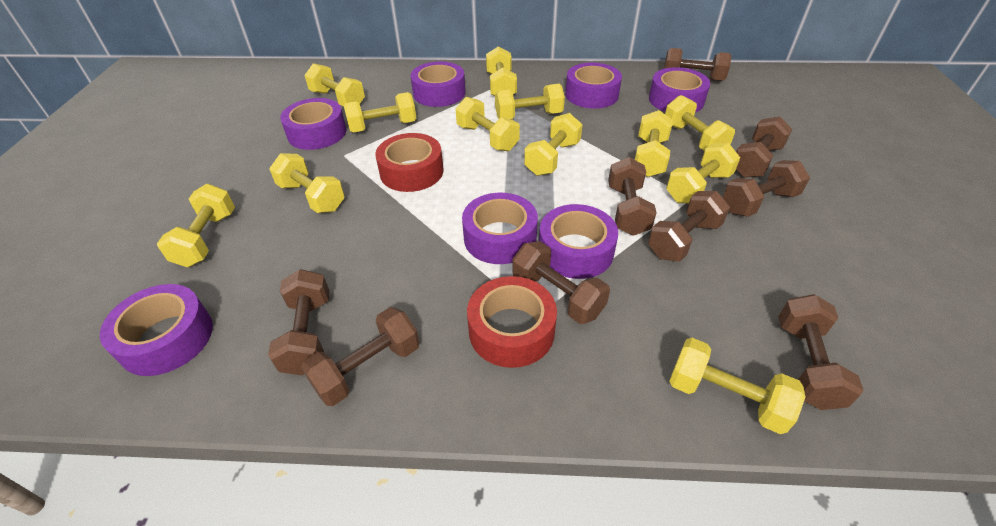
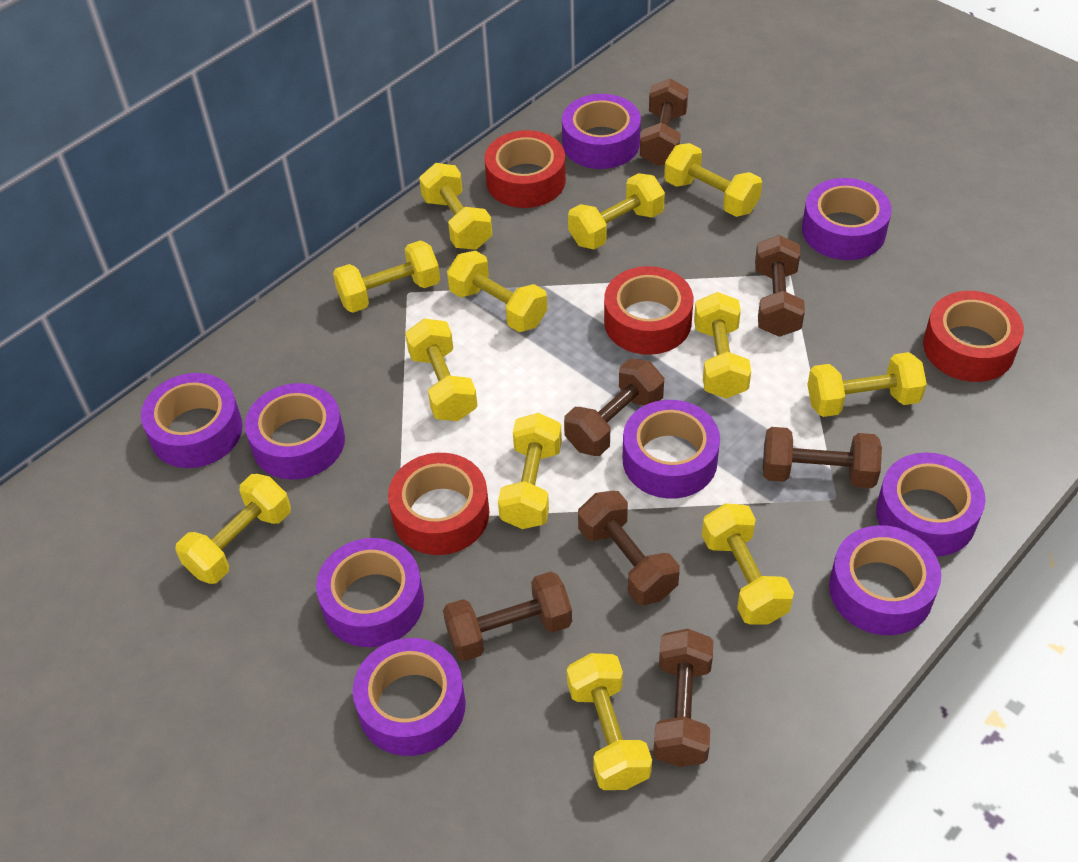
brown dumbbell: [268,269,329,375] [301,307,420,406] [512,241,610,324] [608,157,657,236] [648,191,730,262] [664,48,731,81] [723,160,810,217] [736,116,792,178] [778,294,864,410] = 9 -> [443,572,572,661] [564,359,664,456] [578,491,680,605] [640,78,688,166] [653,629,713,767] [755,235,805,337] [763,427,882,488] = 7
purple tape: [100,284,213,376] [280,98,346,150] [410,62,466,107] [462,193,538,264] [539,204,618,279] [565,63,622,108] [649,67,710,112] = 7 -> [141,373,243,468] [245,383,345,480] [316,538,424,647] [353,638,466,756] [562,94,641,169] [622,400,720,499] [802,178,891,260] [829,525,941,635] [876,452,986,557] = 9
red tape: [375,133,443,192] [467,276,557,368] = 2 -> [388,453,489,555] [485,130,566,208] [604,266,693,355] [923,291,1024,382] = 4

